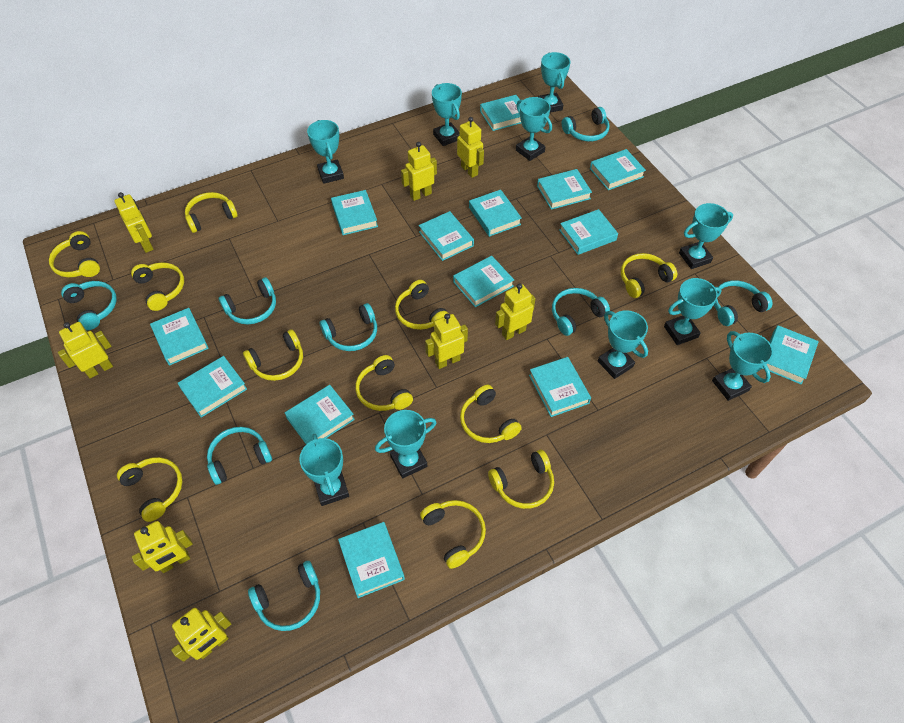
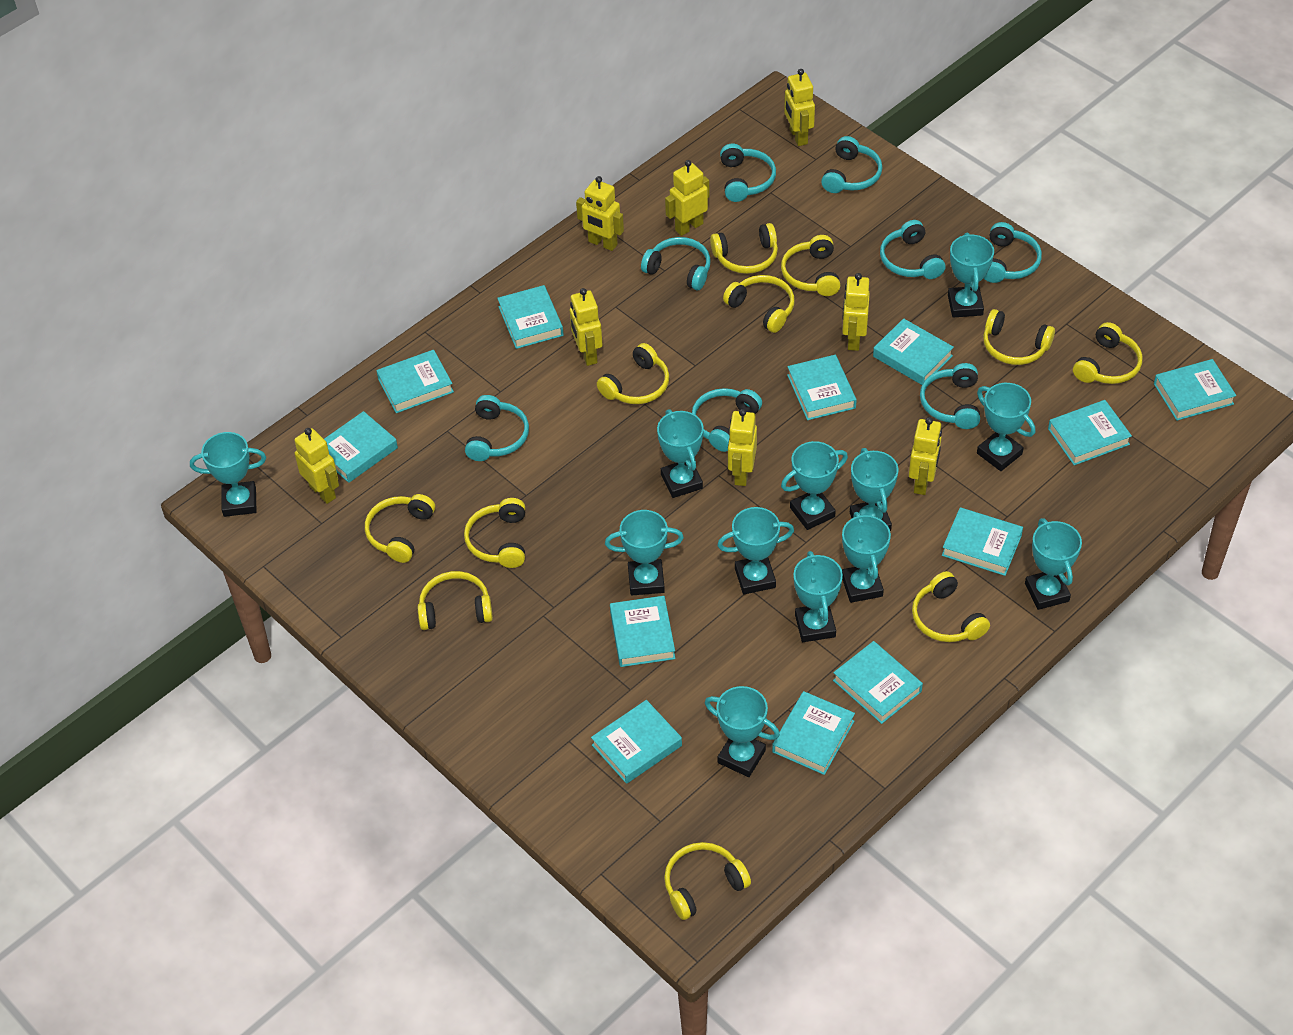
turquoise book: [150,308,209,366] [178,356,247,418] [285,385,355,444] [331,190,378,235] [338,522,405,598] [419,211,474,261] [453,256,514,307] [469,190,522,237] [480,95,521,131] [529,357,591,417] [537,169,592,210] [559,209,618,255] [590,149,646,190] [763,325,819,385] = 14 -> [324,411,398,483] [376,350,454,413] [497,285,563,349] [591,700,682,784] [610,596,675,667] [772,691,855,775] [787,355,857,420] [833,641,923,724] [873,318,954,385] [942,507,1023,576] [1048,400,1132,465] [1154,359,1236,421] = 12
turquoise trophy: [299,434,349,506] [307,120,344,184] [375,410,437,479] [432,83,462,146] [516,97,552,161] [538,52,571,113] [598,310,648,379] [664,278,721,345] [679,203,733,269] [712,331,773,401] = 10 -> [190,432,266,517] [605,510,684,595] [657,409,704,498] [705,686,780,777] [717,507,794,594] [781,441,848,530] [794,551,843,642] [842,512,891,603] [850,448,898,531] [948,232,994,318] [977,383,1035,471] [1025,518,1082,610] = 12

